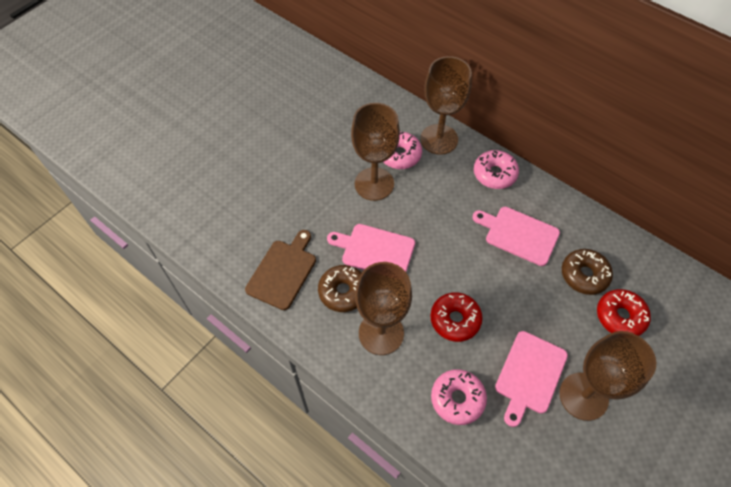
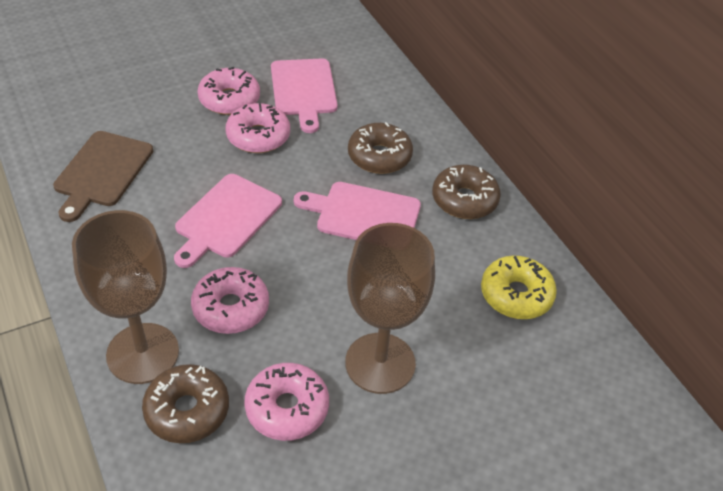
brown donut: [318,265,362,312] [562,249,613,295] = 2 -> [142,364,229,443] [348,122,413,174] [432,165,501,219] = 3
brown goblet: [351,103,400,201] [355,262,412,355] [420,56,472,155] [560,331,656,421] = 4 -> [72,210,179,384] [345,223,435,394] = 2
pink donut: [383,132,422,169] [431,369,487,425] [474,150,519,189] = 3 -> [191,267,269,334] [197,67,260,115] [225,103,290,153] [244,363,329,441] = 4
red donut: [430,292,483,342] [597,289,651,336] = 2 -> none = 0
yellow donut: none = 0 -> [481,256,557,319] = 1

